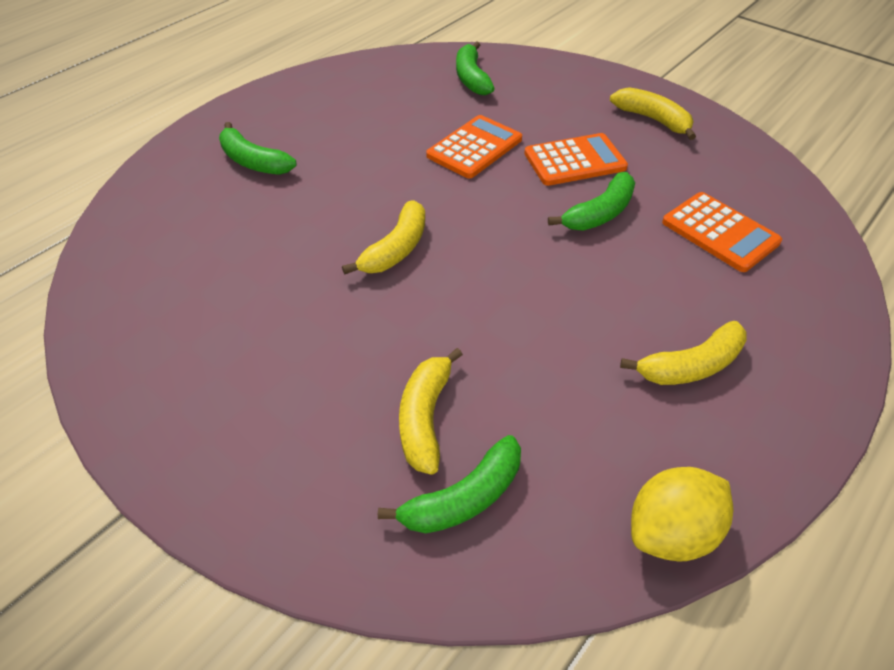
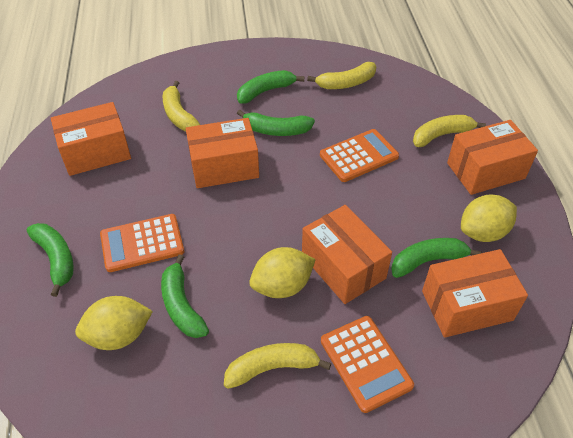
green banana: [219,122,296,175] [378,435,521,533] [456,41,495,95] [548,172,635,230] = 4 -> [27,223,74,297] [161,254,209,338] [237,70,304,104] [237,110,315,136] [391,238,482,278] = 5
orange box: none = 0 -> [51,102,131,176] [186,118,259,188] [302,205,392,304] [422,249,528,338] [447,120,538,195] = 5
yellow lemon: [631,467,733,562] = 1 -> [75,296,153,350] [249,247,316,298] [461,195,517,242] = 3

